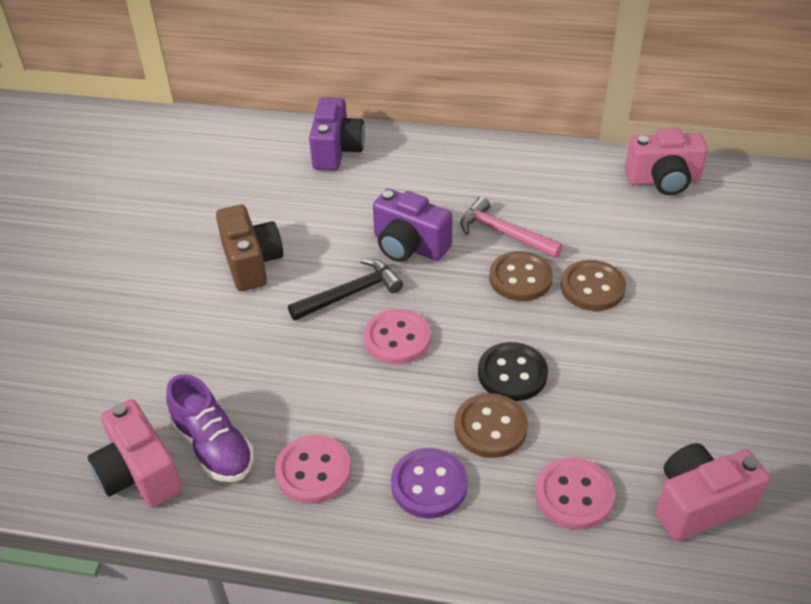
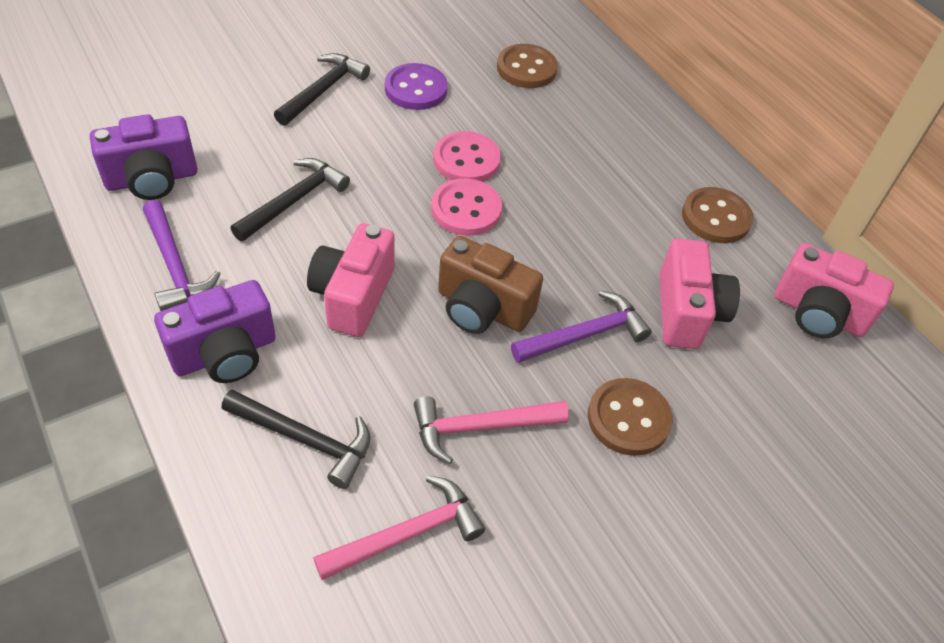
black button: [478,342,548,401] = 1 -> none = 0
black hammer: [288,258,403,321] = 1 -> [222,389,370,489] [231,158,350,242] [274,53,370,126] = 3
pink button: [275,435,351,504] [364,309,431,364] [535,457,615,530] = 3 -> [431,178,502,236] [433,131,501,182] = 2
pink hammer: [460,196,563,258] = 1 -> [313,475,485,580] [414,396,569,464] = 2
purple hammer: none = 0 -> [143,200,221,311] [511,291,652,363] = 2
purple shoe: [166,374,254,482] = 1 -> none = 0

